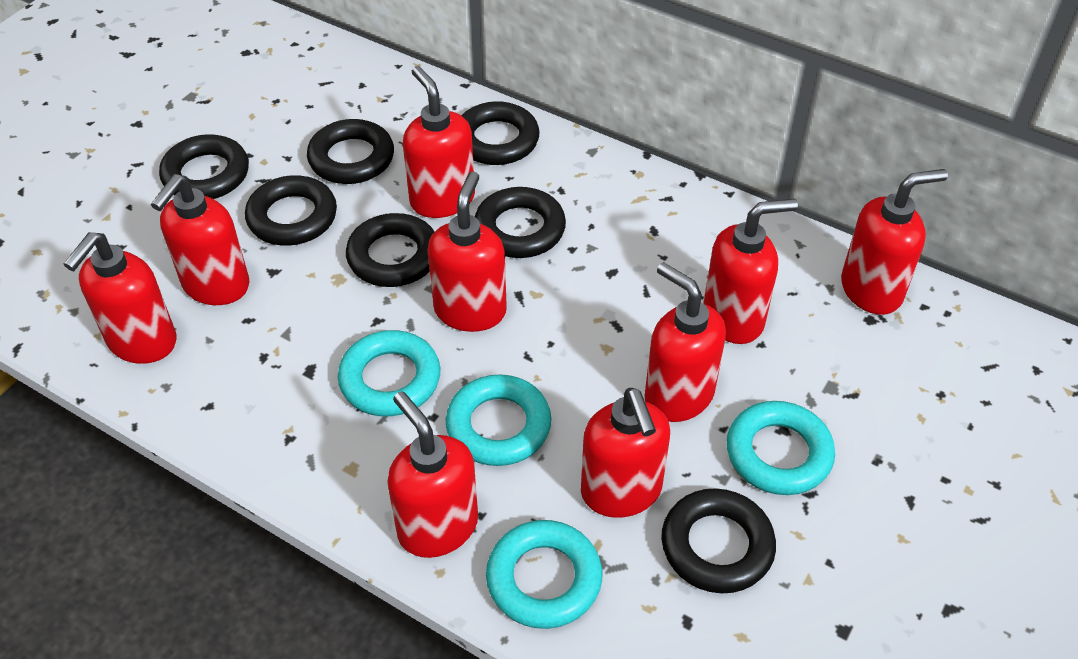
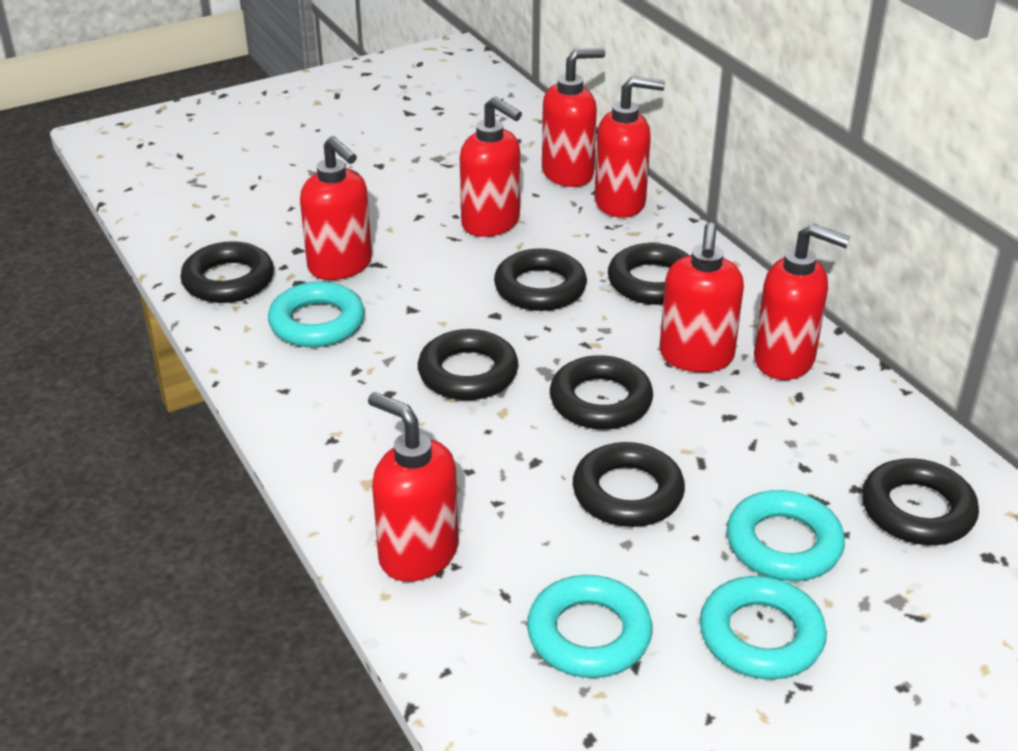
red soap dispenser: [63,232,177,364] [151,174,249,305] [387,391,478,558] [403,66,475,218] [427,171,507,332] [581,388,670,518] [644,262,726,422] [703,198,798,344] [841,169,948,315] = 9 -> [300,136,372,280] [368,392,458,582] [460,97,522,237] [542,48,605,187] [595,76,665,218] [659,223,744,372] [754,223,850,380] = 7

